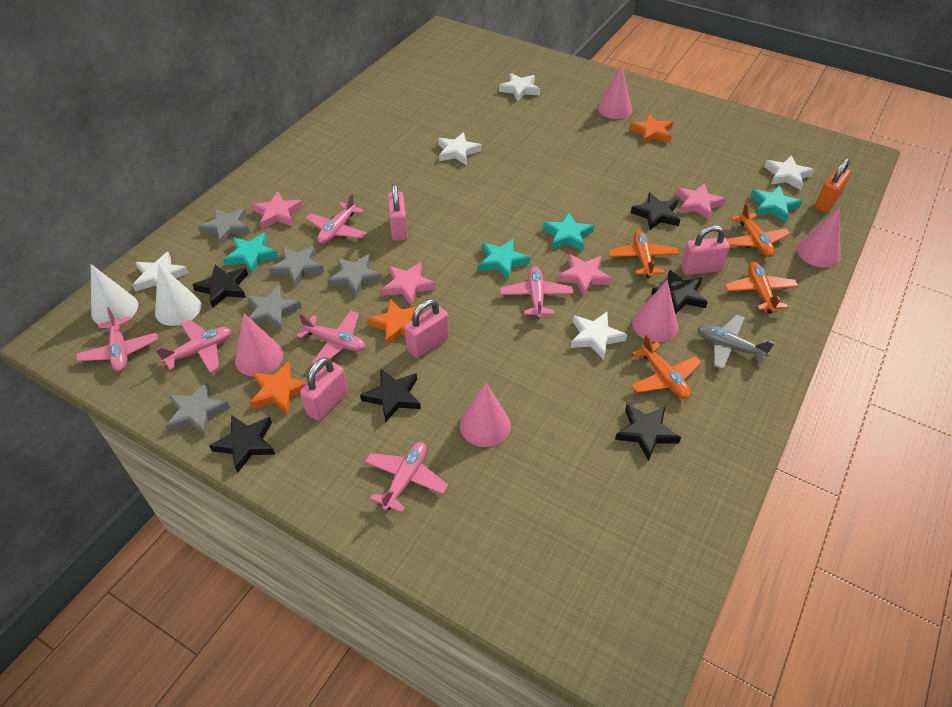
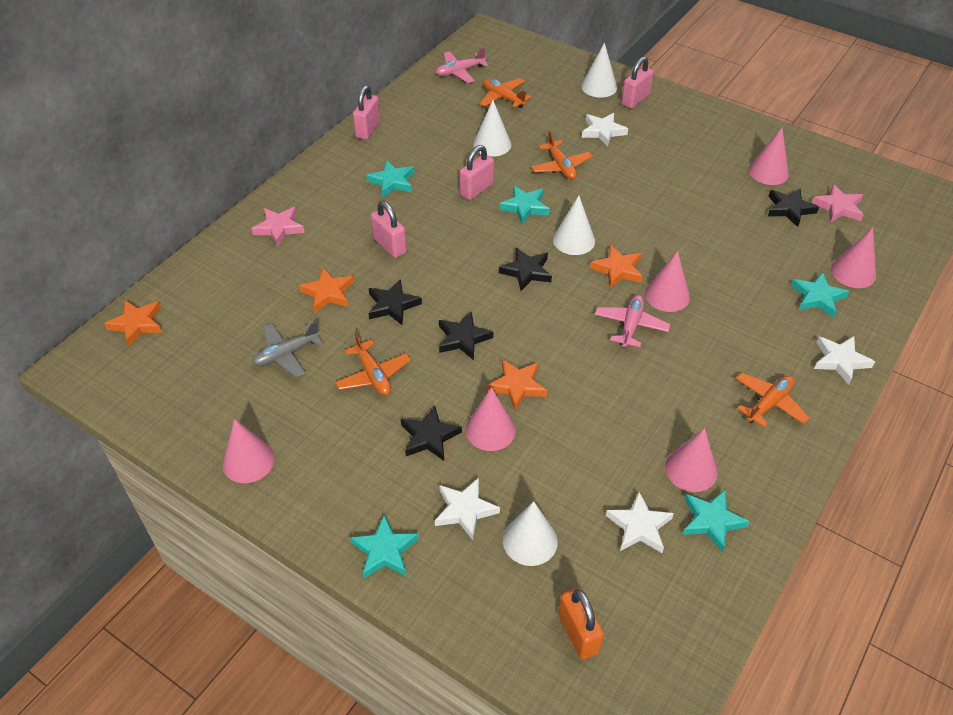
black star: [192,265,248,308] [209,415,275,473] [360,368,421,423] [615,404,681,461] [631,192,680,230] [651,270,708,314] = 6 -> [369,279,422,325] [401,406,462,461] [439,311,493,360] [499,248,552,291] [768,188,819,227] = 5
grey star: [166,381,230,436] [198,208,250,246] [247,285,302,330] [269,246,324,287] [328,254,382,297] = 5 -> none = 0
orange star: [250,361,307,415] [367,299,423,346] [629,113,674,144] = 3 -> [104,300,162,347] [299,267,354,313] [487,359,547,410] [590,245,643,288] = 4
pink cone: [235,313,283,376] [460,383,511,447] [598,65,632,119] [632,280,678,342] [797,207,840,268] = 5 -> [222,419,275,483] [466,387,516,451] [645,251,690,312] [665,428,717,492] [749,128,789,185] [831,228,876,288] = 6
pink plane: [76,307,158,372] [155,319,231,373] [297,311,365,364] [306,193,367,244] [365,442,448,513] [500,267,574,319] = 6 -> [436,47,488,83] [595,295,670,348] = 2
pink star: [252,191,303,229] [381,262,436,306] [557,254,612,296] [676,183,726,220] = 4 -> [252,207,305,247] [812,184,864,223] = 2
turquoise star: [223,233,278,274] [479,238,530,280] [543,213,594,251] [751,185,802,223] = 4 -> [350,515,419,578] [366,160,414,198] [499,185,550,225] [682,490,750,552] [791,272,849,318] = 5
white cone: [91,264,138,324] [155,264,201,326] = 2 -> [473,100,511,157] [503,501,558,566] [553,196,595,255] [581,43,617,98] = 4
white star: [132,252,189,291] [438,132,482,165] [499,73,540,101] [570,312,627,360] [764,155,814,190] = 5 -> [435,478,500,540] [582,113,628,147] [606,492,674,553] [814,336,875,385] = 4

